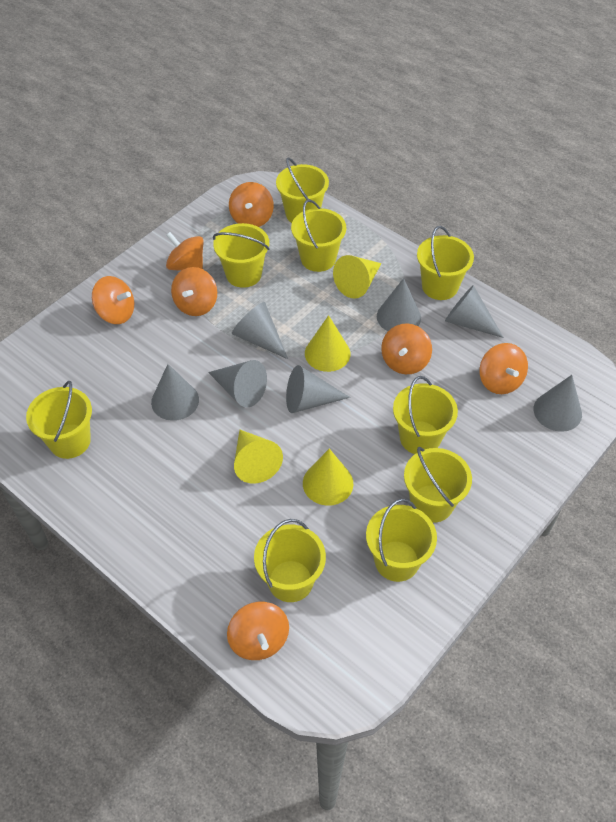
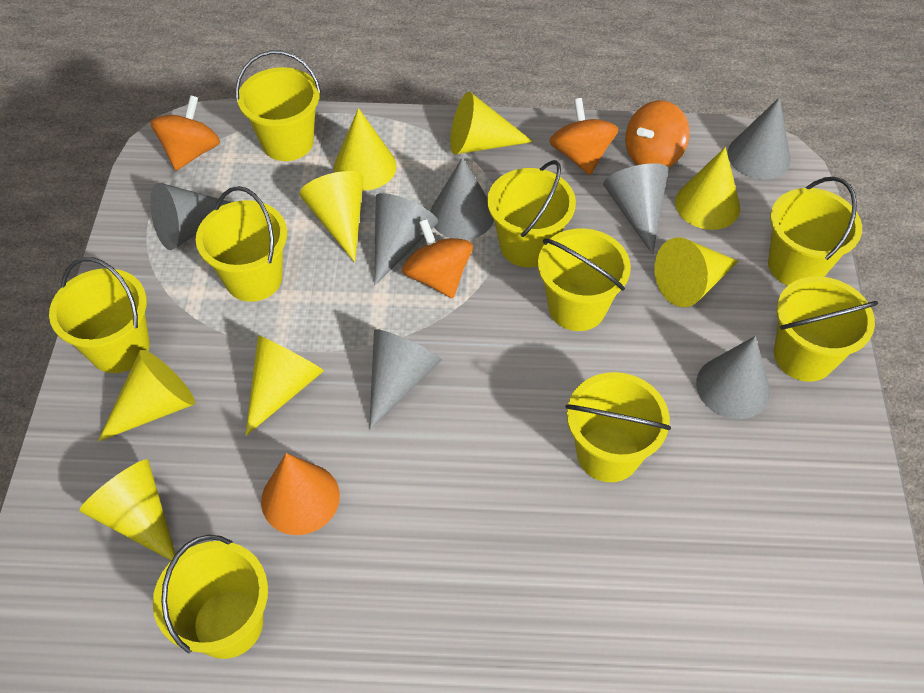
orange cone: none = 0 -> [261,453,340,535] = 1
orange spinning top: [92,276,134,324] [166,232,204,271] [171,267,217,316] [227,602,289,660] [229,182,274,227] [381,323,432,374] [479,343,528,394] = 7 -> [150,95,220,171] [402,219,473,298] [549,98,618,175] [625,101,690,167] = 4
yellow cone: [234,430,283,484] [303,449,353,506] [305,315,350,372] [333,255,381,299] = 4 -> [79,459,175,561] [98,350,195,442] [245,335,324,436] [299,171,363,263] [334,108,397,191] [450,92,533,155] [655,237,738,307] [675,147,740,230] = 8

